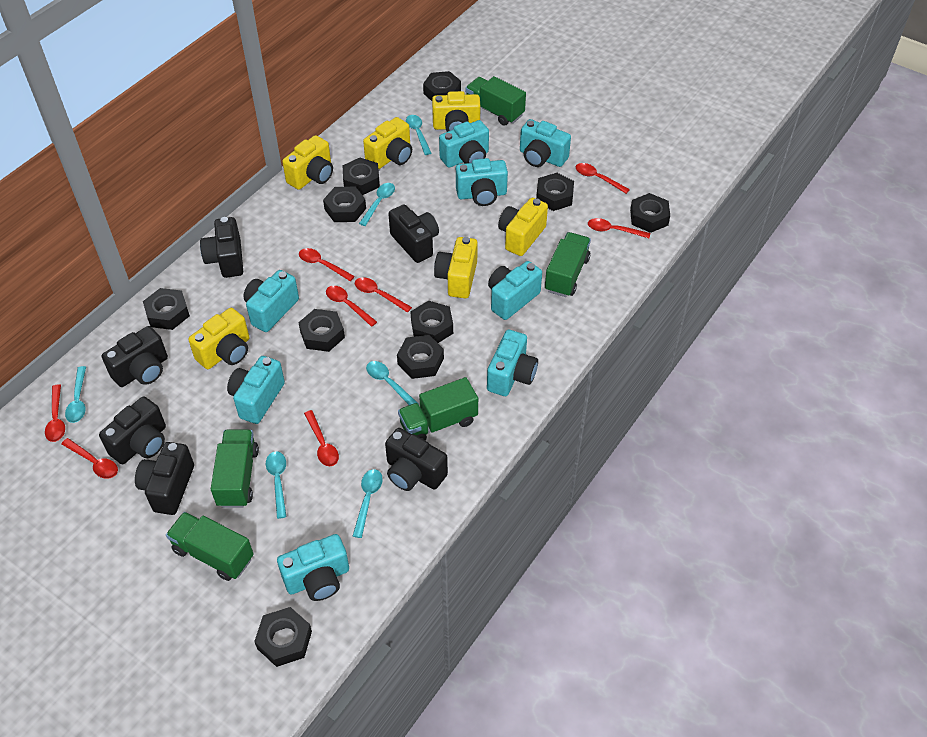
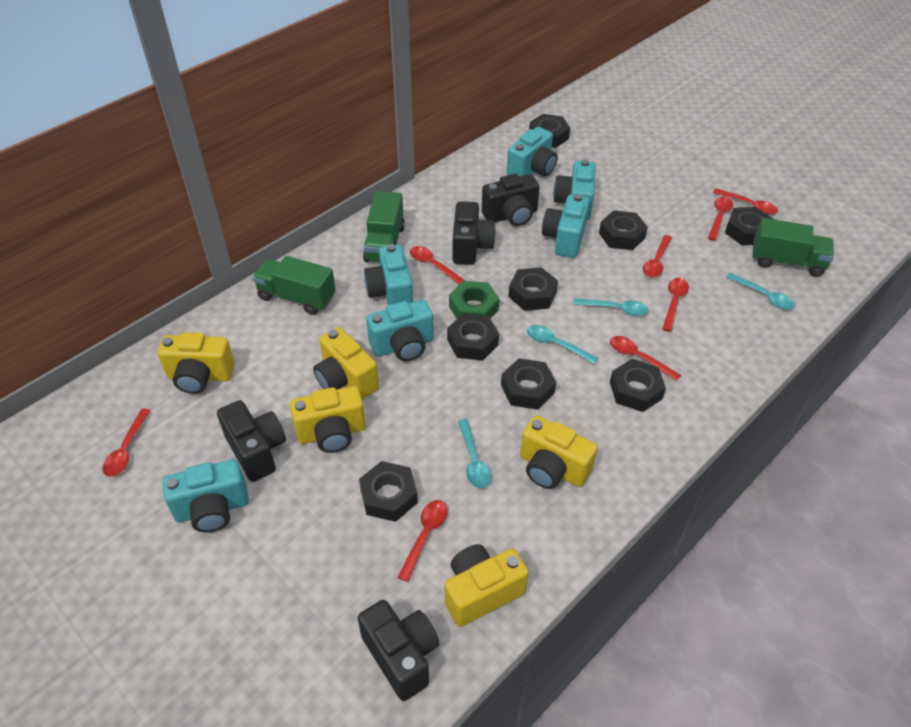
black camera: [99,396,166,464] [102,326,168,387] [135,442,194,515] [200,217,243,278] [385,428,448,491] [389,204,439,263] = 6 -> [217,400,286,482] [358,600,440,701] [453,201,496,265] [482,174,540,226] = 4
black nut: [143,288,190,330] [254,607,312,667] [298,309,345,352] [323,187,366,222] [343,158,380,195] [397,335,444,379] [410,300,453,343] [423,71,461,101] [536,173,574,211] [630,193,670,233] = 10 -> [359,461,418,522] [447,313,499,361] [501,358,556,410] [508,267,558,311] [529,114,570,148] [599,210,648,250] [610,359,666,412] [725,207,773,245] = 8
green nut: none = 0 -> [449,281,499,319] = 1
green truck: [166,512,254,581] [211,429,259,508] [398,377,478,441] [465,76,526,126] [545,232,591,297] = 5 -> [252,256,336,315] [363,191,405,262] [752,218,834,277] = 3
turquoise camera: [227,356,285,424] [243,270,299,332] [277,534,349,601] [439,120,489,168] [456,158,508,206] [487,330,538,396] [488,261,542,320] [520,119,571,167] = 8 -> [162,459,249,533] [364,244,413,305] [366,300,434,361] [506,127,558,176] [542,194,590,258] [553,159,596,221] = 6
turquoise spoon: [65,366,86,423] [266,451,287,519] [353,469,383,538] [359,183,395,226] [366,361,419,405] [406,115,431,155] = 6 -> [458,419,491,488] [527,325,598,364] [573,298,648,316] [726,273,795,310] = 4
yellow camera: [188,308,249,369] [282,135,333,190] [363,117,412,169] [432,91,480,132] [434,237,478,298] [498,198,548,256] = 6 -> [158,332,235,394] [290,386,366,453] [313,327,379,399] [445,544,529,627] [520,415,597,489] = 5

